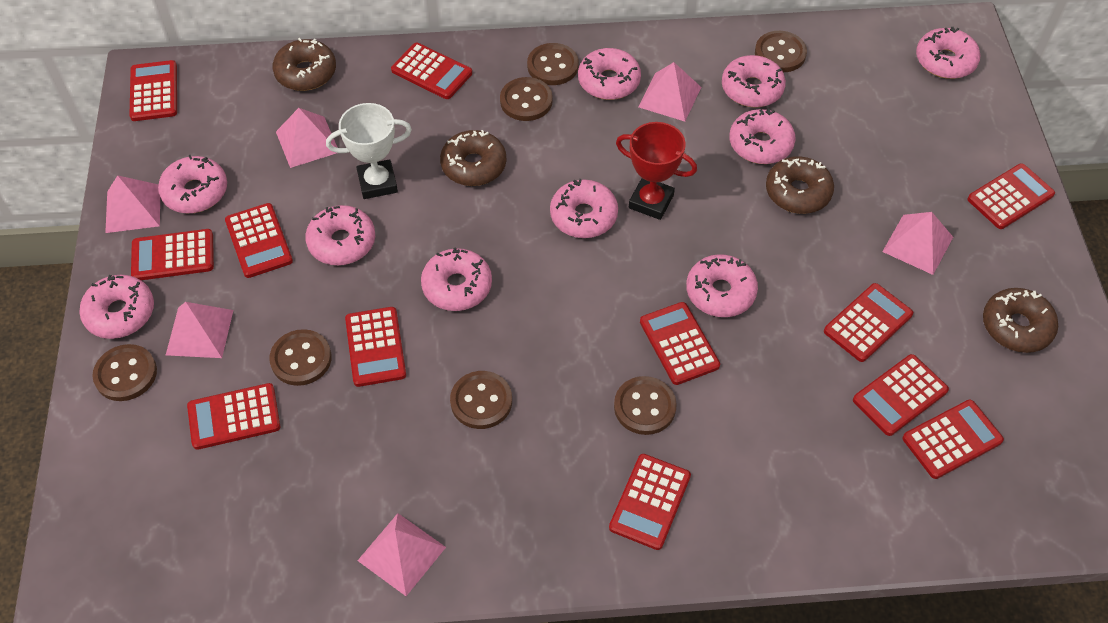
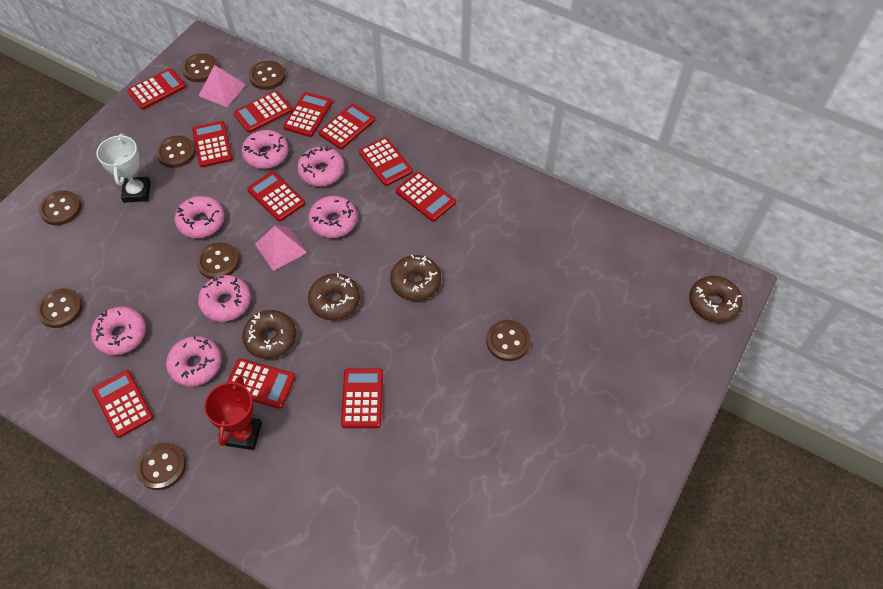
brown button: [92,344,157,401] [269,329,332,386] [450,371,512,429] [500,77,553,121] [527,43,579,85] [614,376,677,435] [755,31,807,72] = 7 -> [36,288,83,328] [39,190,81,225] [136,442,186,490] [156,135,196,168] [182,53,219,82] [197,242,239,279] [249,61,285,90] [486,320,531,361] = 8
pink donut: [79,275,154,339] [158,155,227,213] [305,205,375,265] [421,247,492,311] [550,179,618,238] [578,48,641,100] [686,254,758,317] [722,55,786,107] [729,108,796,164] [916,27,981,79] = 10 -> [91,306,146,355] [166,336,222,387] [175,196,225,238] [198,275,251,322] [242,130,289,169] [297,146,345,186] [308,196,357,238] = 7
pink pyramid: [105,175,160,233] [166,302,233,358] [276,108,338,168] [357,513,446,596] [638,62,701,121] [882,212,953,275] = 6 -> [199,65,246,107] [255,226,307,271] = 2
red calculator: [129,60,177,121] [131,229,214,280] [187,383,280,450] [225,203,293,278] [345,307,406,387] [391,43,472,99] [609,454,691,550] [640,302,720,385] [824,283,913,362] [853,354,949,436] [902,400,1004,479] [968,163,1055,229] = 12 -> [93,370,153,438] [127,68,186,110] [192,121,233,167] [227,358,296,409] [233,91,292,133] [247,171,305,222] [283,92,332,137] [319,104,375,149] [341,368,383,428] [359,137,413,186] [396,172,456,222] = 11

